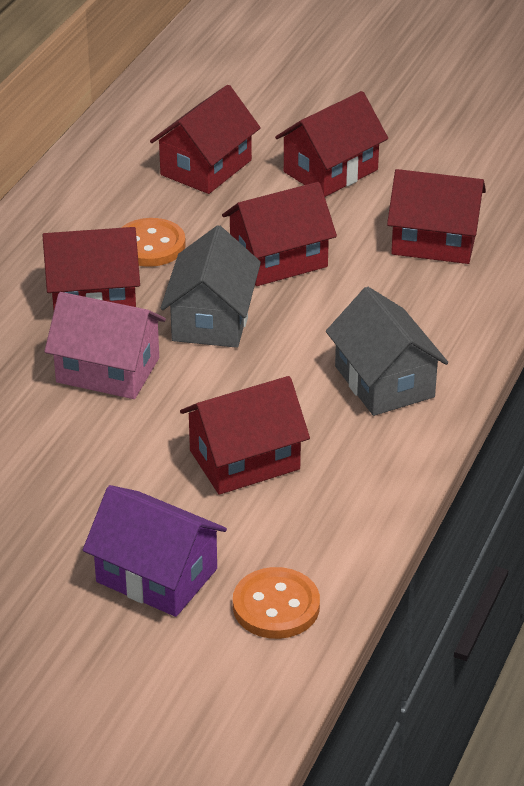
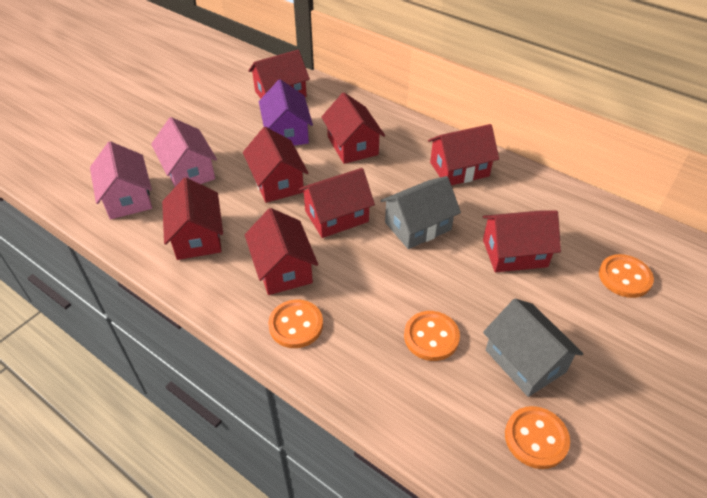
orange button: [121,218,186,267] [233,567,320,639] = 2 -> [268,299,323,348] [404,311,460,361] [505,406,570,469] [599,254,654,298] = 4
pink house: [44,292,166,399] = 1 -> [90,141,152,219] [151,117,217,187] = 2
red house: [42,227,140,309] [150,85,261,194] [180,376,310,495] [222,182,337,286] [275,91,388,197] [387,169,486,264] = 6 -> [162,178,223,260] [243,127,309,203] [245,208,318,295] [248,50,310,99] [299,168,375,238] [321,93,385,164] [428,124,499,185] [483,210,561,272] = 8

